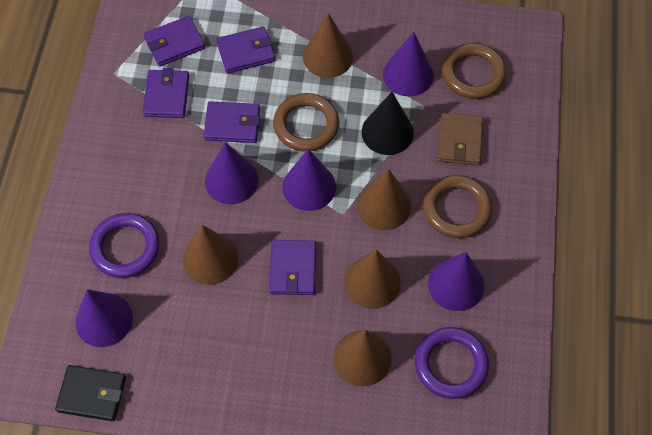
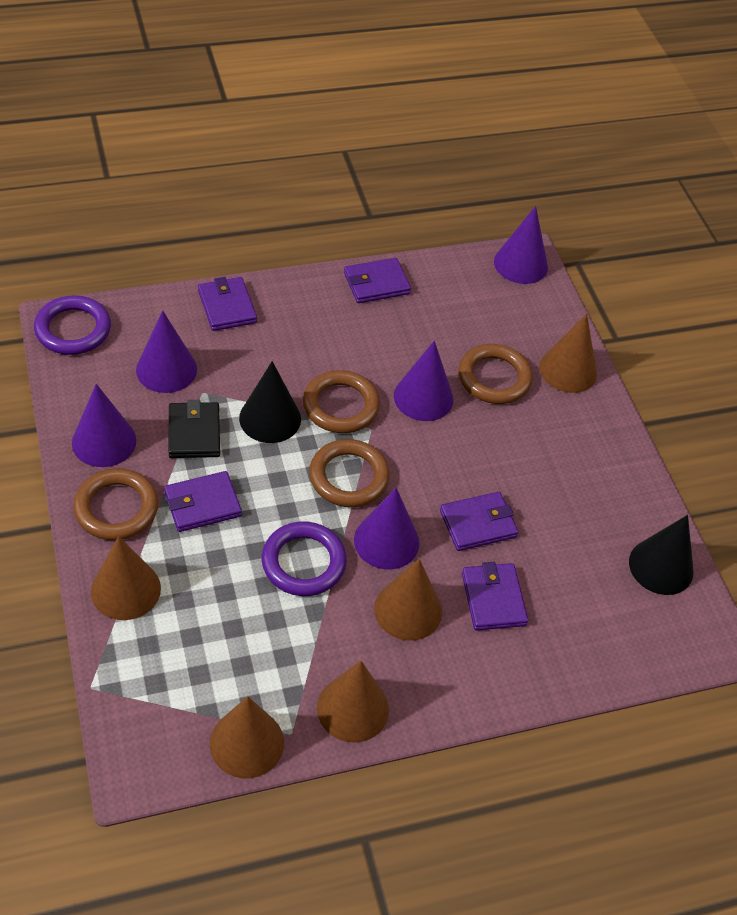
black cone: [362,92,414,155] = 1 -> [239,361,301,443] [629,515,693,595] = 2
brown ring: [273,93,339,152] [423,175,492,238] [442,43,506,99] = 3 -> [73,469,159,540] [303,370,380,433] [309,439,390,507] [458,344,533,404] = 4
brown wallet: [437,113,483,166] = 1 -> none = 0

